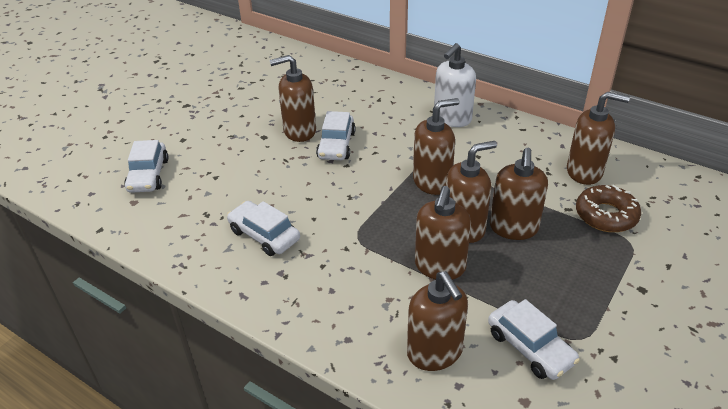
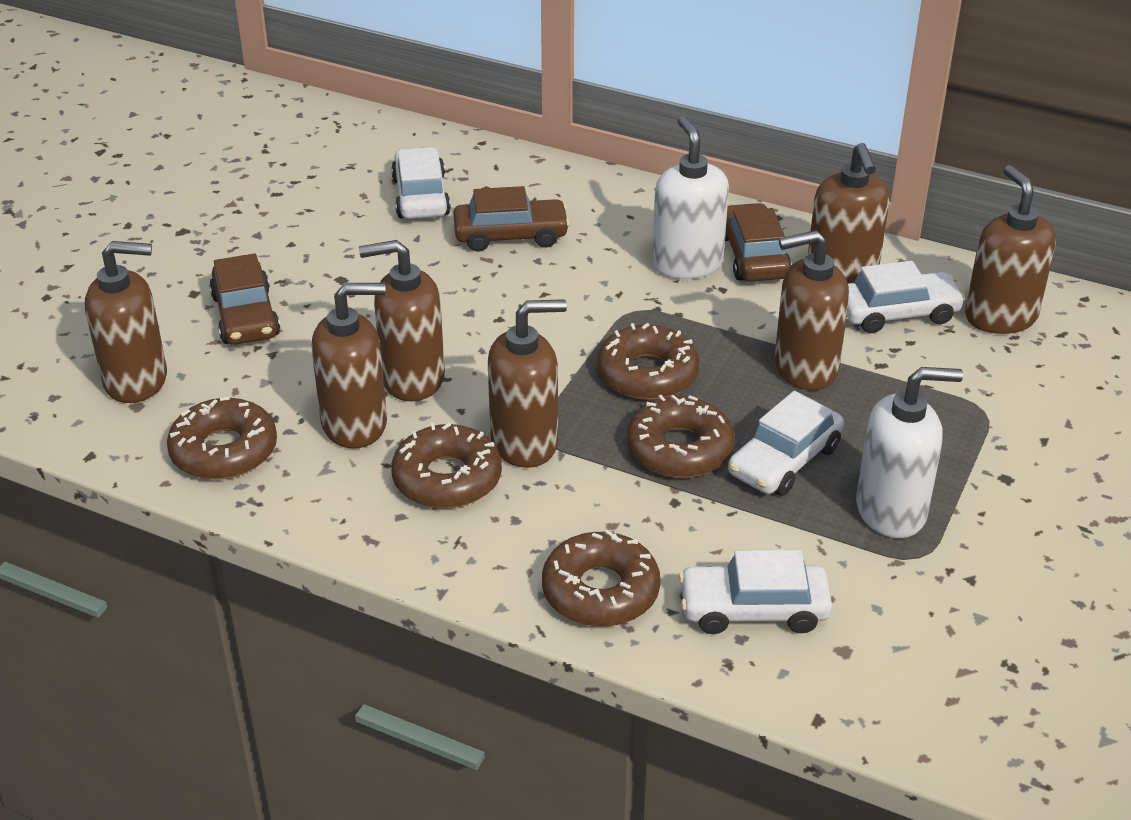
brown car: none = 0 -> [209,253,280,345] [453,186,570,252] [725,203,792,282] = 3
brown donut: [576,185,641,232] = 1 -> [167,397,277,480] [391,423,502,509] [542,530,660,627] [597,323,700,400] [627,395,735,478] = 5
white soap dispenser: [434,43,476,127] = 1 -> [652,116,729,279] [856,367,963,538] = 2

